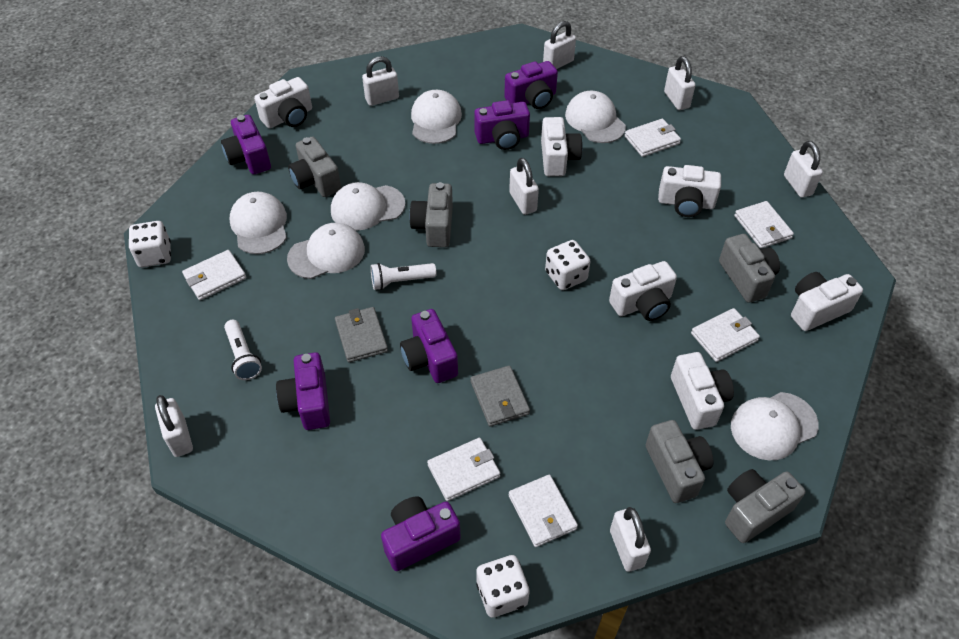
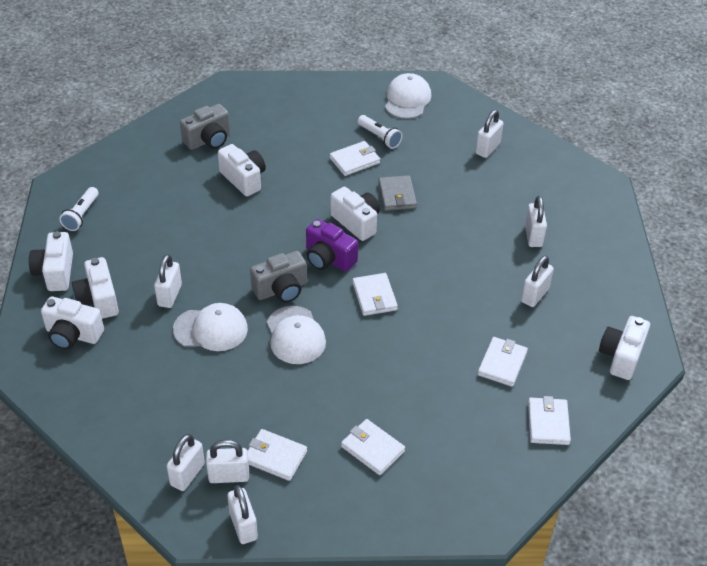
grey camera: [288,136,341,197] [409,182,453,247] [646,420,713,503] [719,234,780,303] [725,469,806,543] = 5 -> [180,104,230,150] [250,251,307,303] = 2
grey wallet: [335,307,388,362] [471,366,530,426] = 2 -> [378,175,417,211] = 1
purple camera: [221,115,271,174] [276,352,330,430] [381,496,461,571] [400,309,458,383] [474,100,530,150] [504,61,558,109] = 6 -> [306,219,358,271] = 1
white cap: [230,192,287,254] [287,223,365,279] [331,182,405,231] [411,90,462,144] [565,90,626,143] [731,392,819,460] = 6 -> [173,303,248,351] [267,306,326,364] [385,73,431,119] = 3
white dice: [129,221,171,268] [476,555,530,618] [545,240,591,290] = 3 -> none = 0

